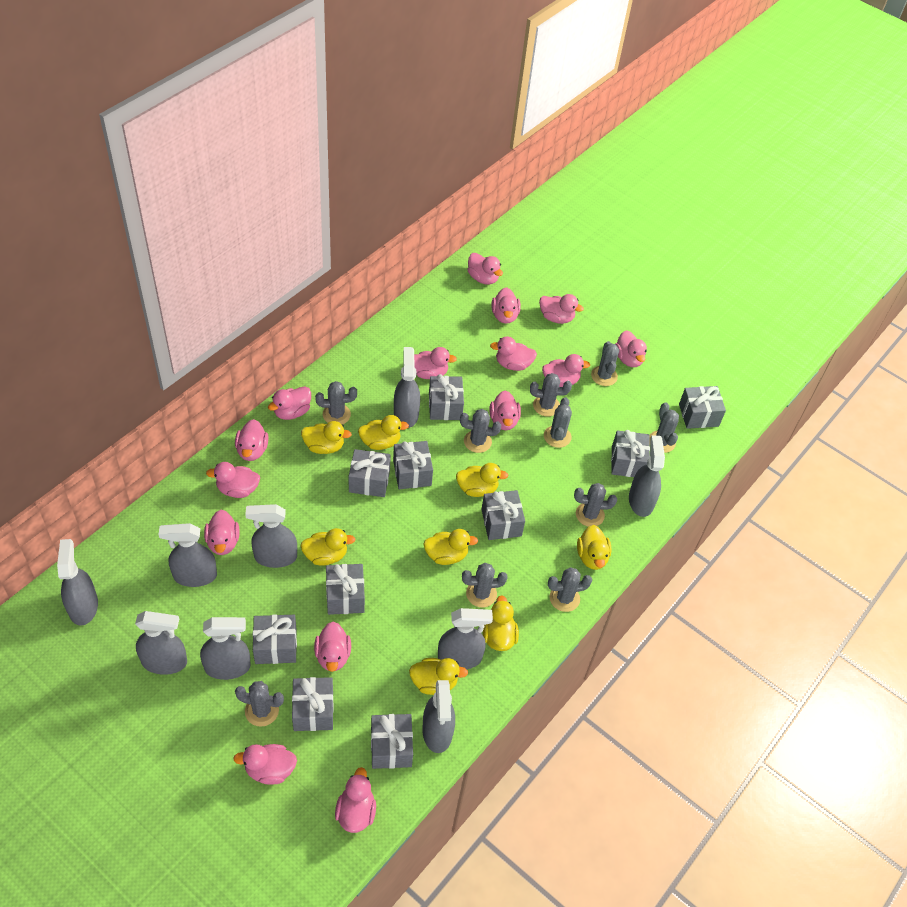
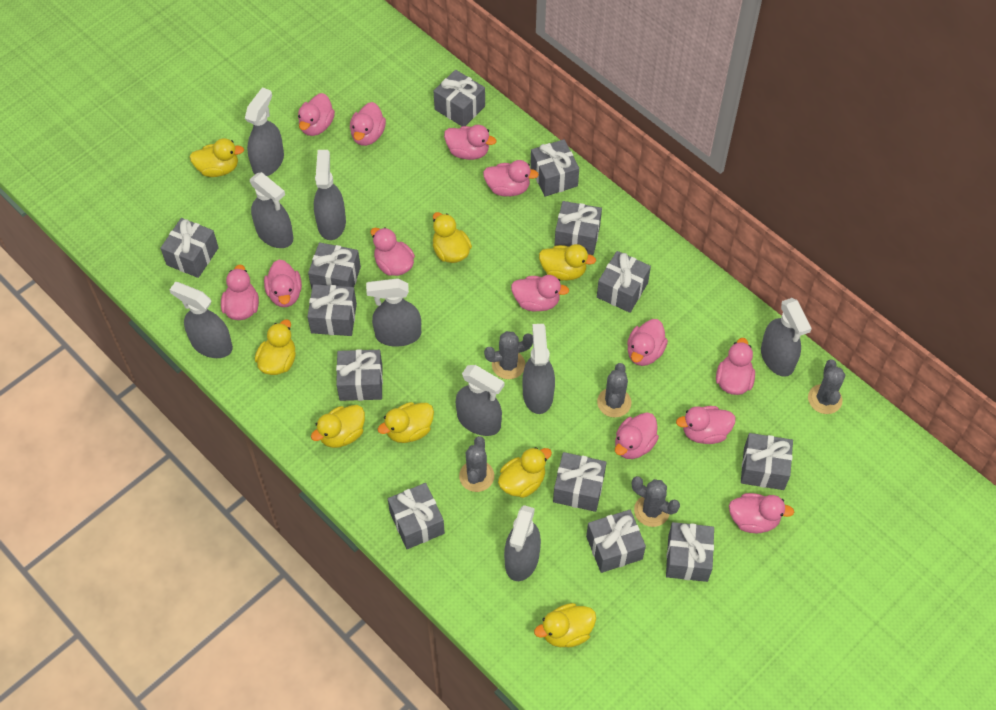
grey cactus: [235,681,284,727] [315,381,357,424] [460,409,501,453] [462,563,508,607] [530,373,572,416] [544,397,572,448] [548,567,592,612] [574,483,617,527] [591,341,619,386] [649,403,679,453] = 10 -> [459,436,494,492] [484,331,533,379] [597,363,631,418] [632,476,680,527] [808,359,845,414] = 5
grey gift: [253,615,297,664] [292,677,334,731] [326,564,365,615] [349,449,391,497] [371,714,413,769] [393,441,433,489] [429,374,464,420] [481,490,525,540] [611,430,650,477] [679,386,726,429] = 10 -> [160,218,219,278] [307,284,357,336] [308,242,361,289] [336,349,383,401] [388,483,445,549] [434,70,485,126] [530,139,579,197] [553,452,606,512] [554,201,602,255] [586,510,646,573] [597,251,651,313] [666,522,714,582] [741,433,793,490] = 13
pink duck: [204,510,240,555] [206,462,260,498] [233,744,297,785] [235,419,269,461] [268,386,311,420] [314,622,351,672] [335,767,376,833] [414,347,457,379] [467,253,503,285] [489,390,521,430] [490,337,537,371] [491,287,521,324] [539,294,584,324] [542,354,590,387] [616,330,647,367] = 15 -> [221,264,259,320] [264,260,302,307] [298,93,335,136] [350,102,386,146] [371,227,415,276] [444,125,496,160] [483,160,539,196] [511,275,569,311] [615,412,659,459] [627,319,668,366] [676,406,736,444] [716,338,755,395] [729,493,794,533] = 13

